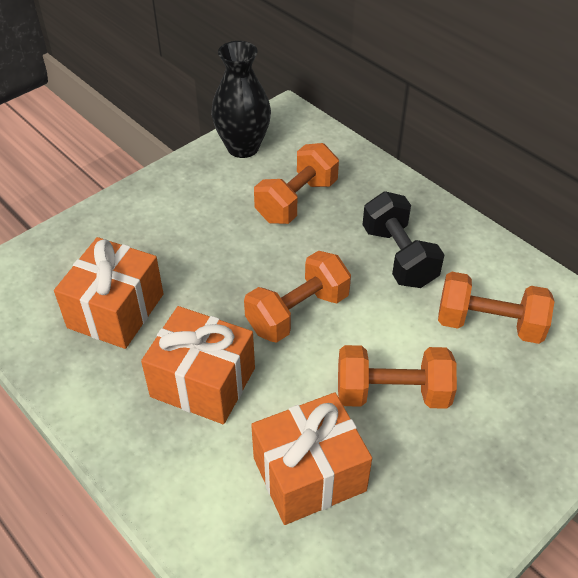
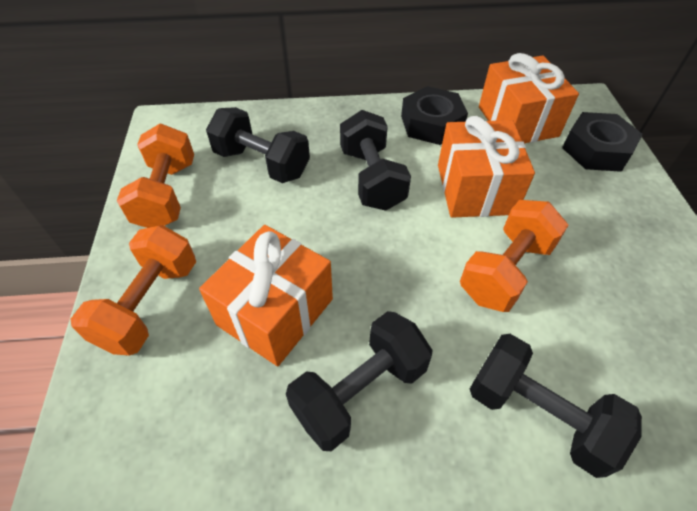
black dumbbell: [363,192,445,288] = 1 -> [206,107,310,183] [286,311,432,451] [340,110,411,211] [470,334,642,478] = 4
black nut: none = 0 -> [401,86,468,145] [562,112,643,172] = 2
black vase: [211,41,271,158] = 1 -> none = 0
orange dumbbell: [244,251,351,343] [254,143,339,224] [338,345,457,409] [438,272,555,344] = 4 -> [70,225,196,355] [117,124,194,228] [460,200,568,312] = 3

